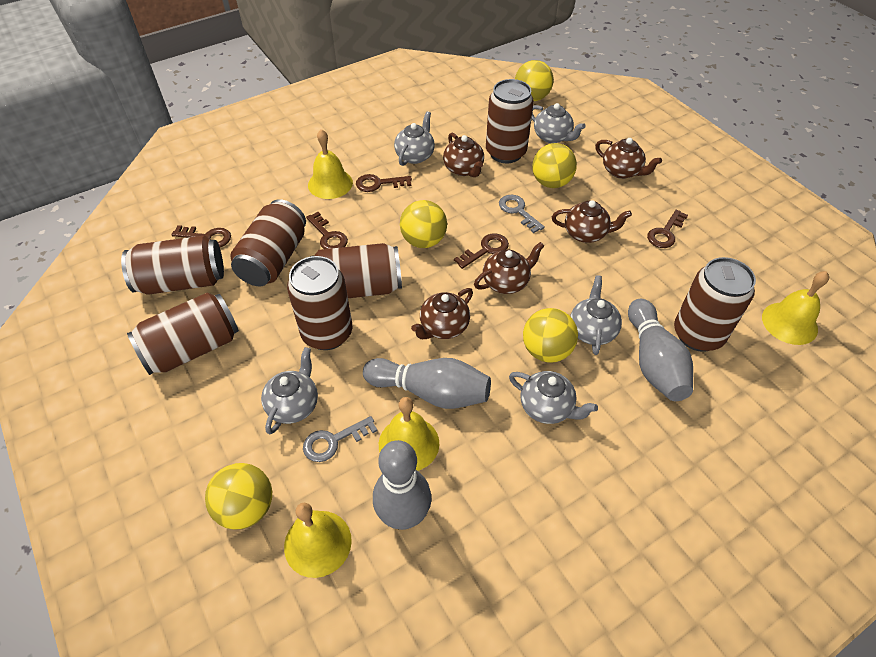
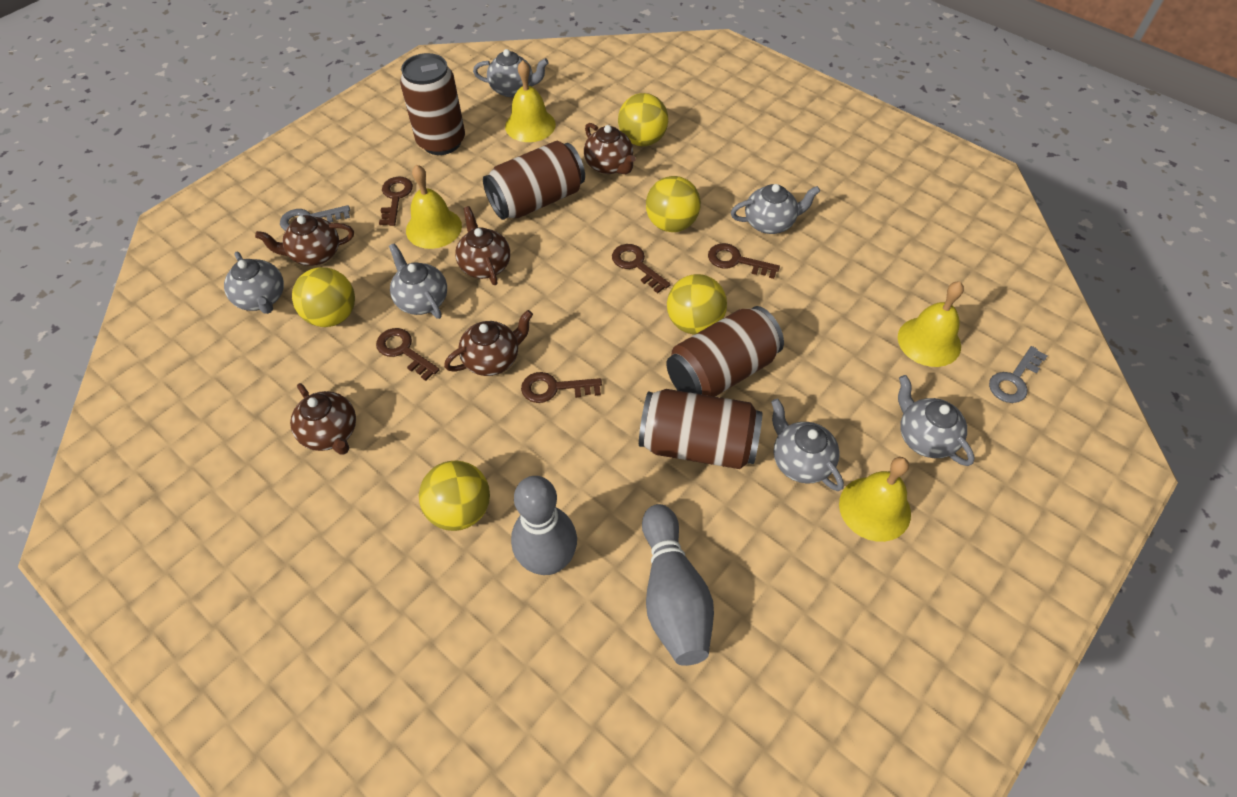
brown can: [121,235,224,295] [127,293,239,375] [230,199,306,287] [287,256,352,350] [310,243,402,298] [486,79,534,163] [674,257,756,352] = 7 -> [400,53,465,155] [483,141,585,220] [639,389,762,469] [666,306,784,397] = 4
grey bowling pin: [363,358,491,409] [373,440,431,530] [628,299,693,401] = 3 -> [511,476,577,575] [642,504,714,666] = 2
grey teapot: [261,347,318,434] [394,111,435,166] [509,371,598,424] [531,103,586,143] [570,275,622,355] = 5 -> [224,251,284,314] [389,243,447,319] [473,49,549,97] [731,184,820,234] [771,398,844,491] [898,375,975,466] = 6

